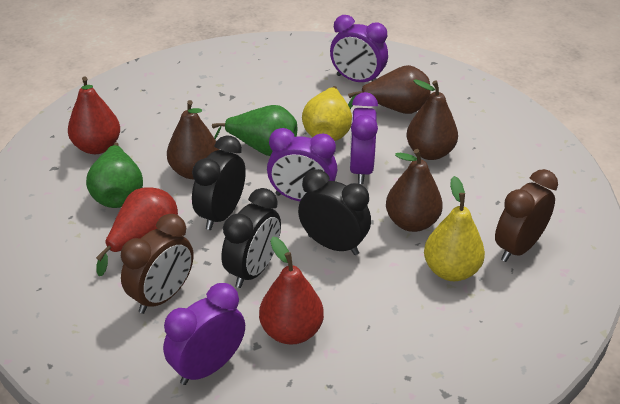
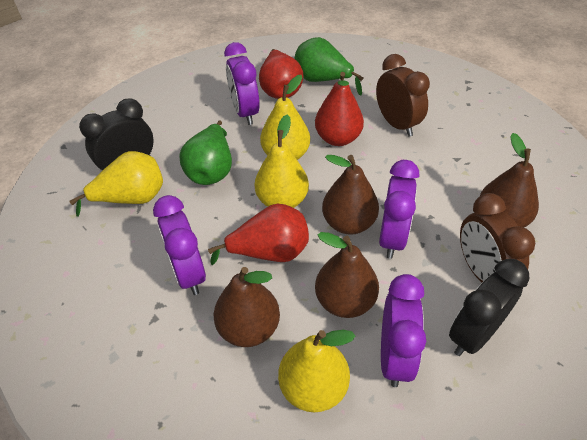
black clock: [192,135,246,230] [221,188,281,288] [298,169,371,255] = 3 -> [79,98,154,170] [449,259,529,356] = 2
yellow pear: [302,86,352,141] [424,176,485,281] = 2 -> [70,151,163,217] [255,115,309,208] [260,75,310,160] [278,330,355,412] = 4

